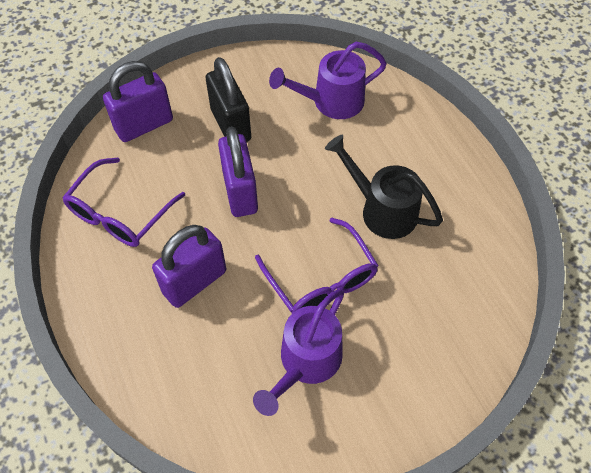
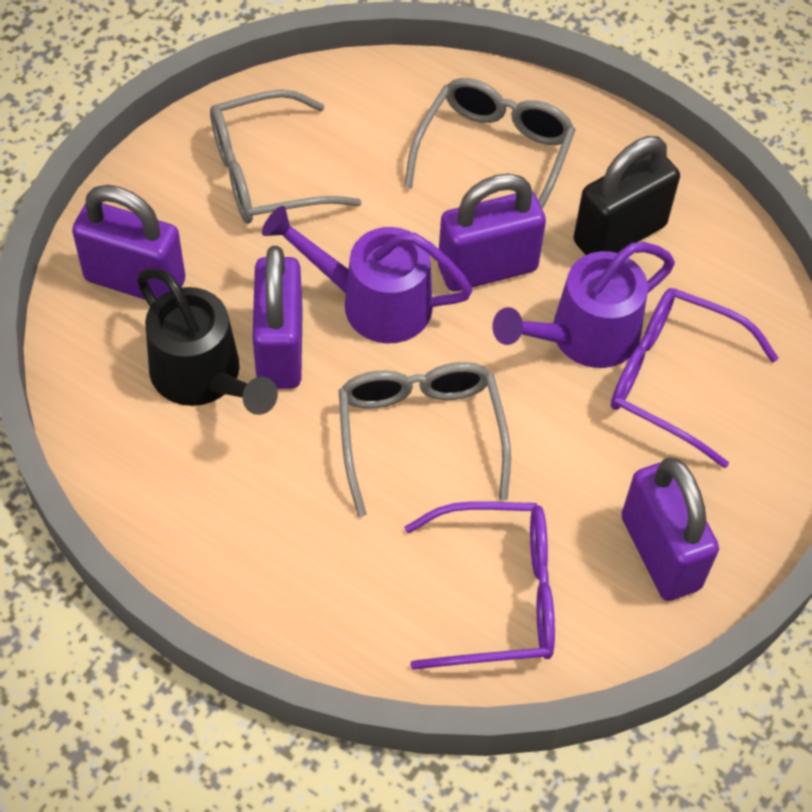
grey glasses: none = 0 -> [210,89,362,224] [339,362,511,517] [404,78,576,209] = 3
purple padlock: [103,61,173,142] [152,225,226,308] [218,126,258,217] = 3 -> [72,185,186,300] [252,246,303,389] [438,173,546,292] [621,457,719,601] = 4

